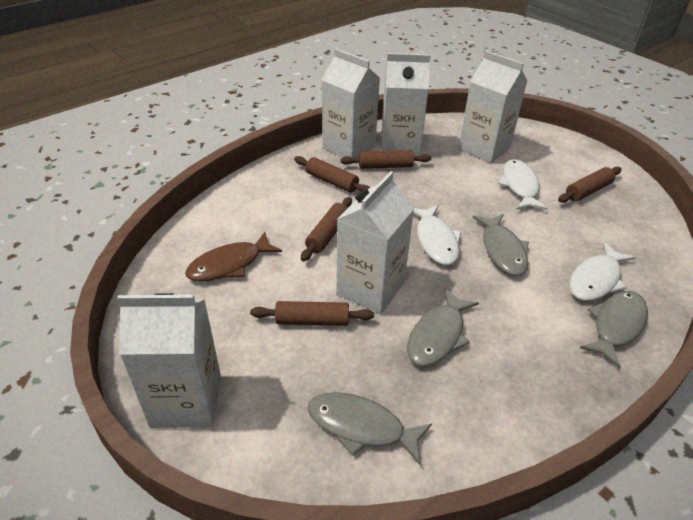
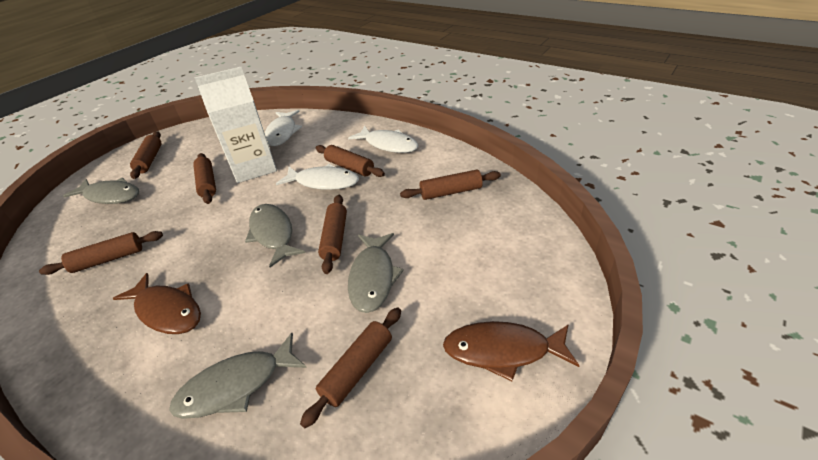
brown fish: [185,232,282,281] = 1 -> [112,273,201,334] [443,321,580,381] = 2
brown rolling pin: [250,301,374,326] [294,156,370,193] [301,197,352,261] [340,150,431,169] [558,167,622,203] = 5 -> [39,231,163,275] [130,131,161,179] [193,153,216,204] [300,307,401,428] [316,145,385,177] [318,195,347,274] [400,170,501,200] = 7
white carton: [117,293,221,428] [322,49,380,158] [336,171,414,314] [381,53,431,156] [458,51,527,163] = 5 -> [194,67,277,183] = 1

